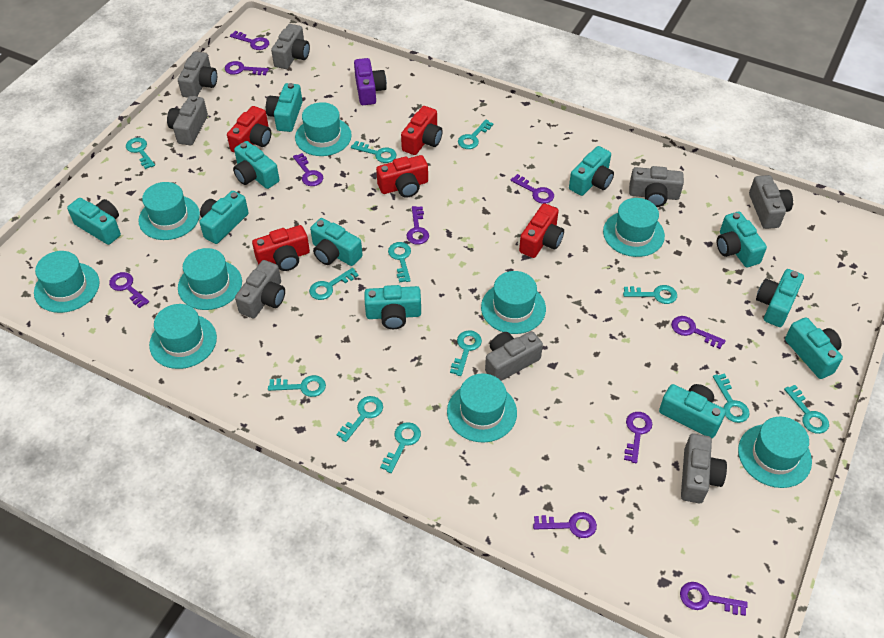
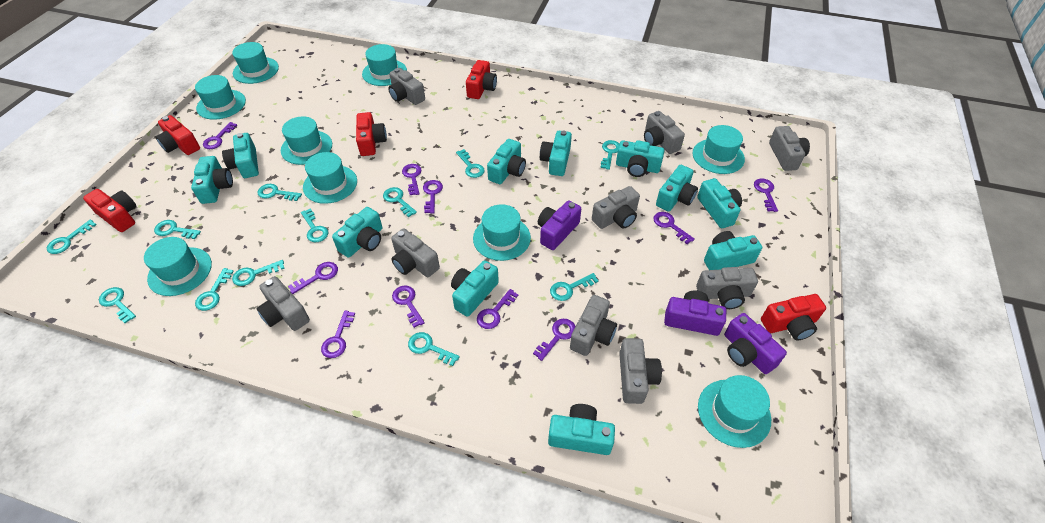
grey camera: [167,96,208,145] [178,51,217,98] [235,260,285,318] [271,24,310,69] [485,331,543,381] [629,166,684,207] [681,433,727,503] [749,175,793,229] = 8 -> [256,276,310,331] [388,68,425,105] [391,228,440,277] [570,295,617,356] [592,186,640,229] [619,338,662,404] [644,111,685,154] [696,267,758,309] [769,126,810,171] = 9
purple camera: [354,58,387,105] = 1 -> [538,201,581,250] [664,290,726,336] [724,313,787,374] = 3

